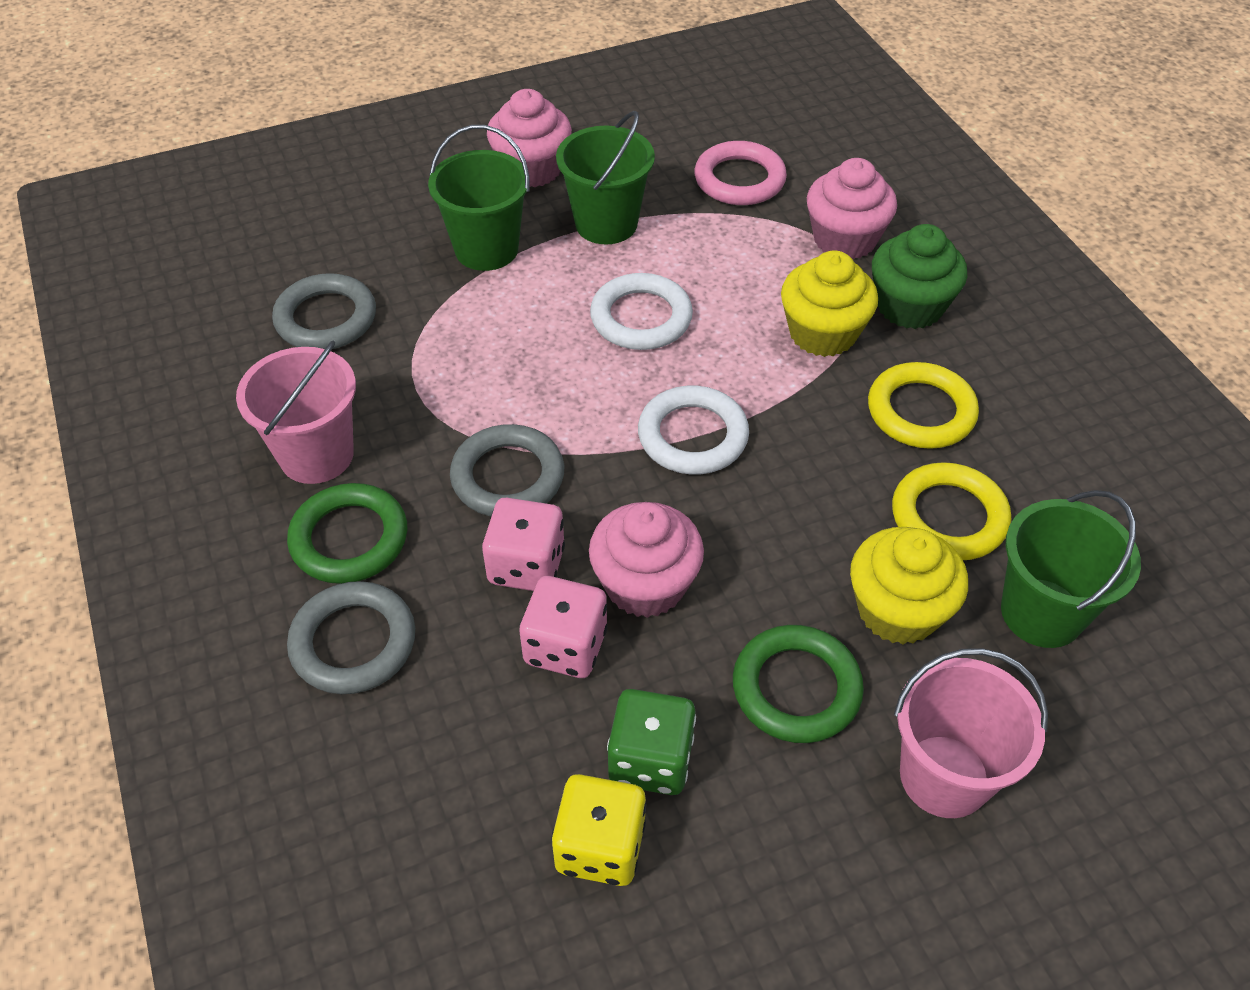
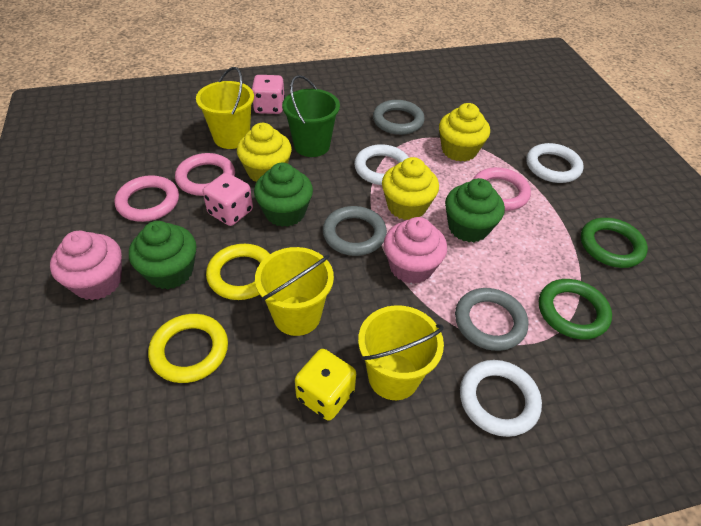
green bucket: [428,125,529,271] [556,111,655,244] [1001,490,1141,648] = 3 -> [282,75,340,157] = 1
green cupcake: [872,224,967,329] = 1 -> [129,221,197,289] [254,163,313,227] [445,178,505,242] = 3
green dice: [607,689,696,795] = 1 -> none = 0
pink bucket: [236,341,356,484] [894,648,1048,818] = 2 -> none = 0
pink cupcake: [487,89,572,187] [589,502,704,618] [807,158,897,259] = 3 -> [50,231,122,300] [384,217,447,284] = 2
pink ring: [694,141,787,205] = 1 -> [114,175,179,222] [175,153,235,196] [473,167,531,211] = 3
white ring: [590,273,693,350] [638,386,749,474] = 2 -> [354,144,409,185] [460,360,542,437] [526,143,584,183] = 3
yellow bucket: none = 0 -> [196,67,254,149] [255,247,334,336] [358,305,444,400] = 3
yellow cupcake: [781,251,878,357] [850,527,968,644] = 2 -> [237,123,292,182] [382,157,439,220] [439,103,490,162] = 3

